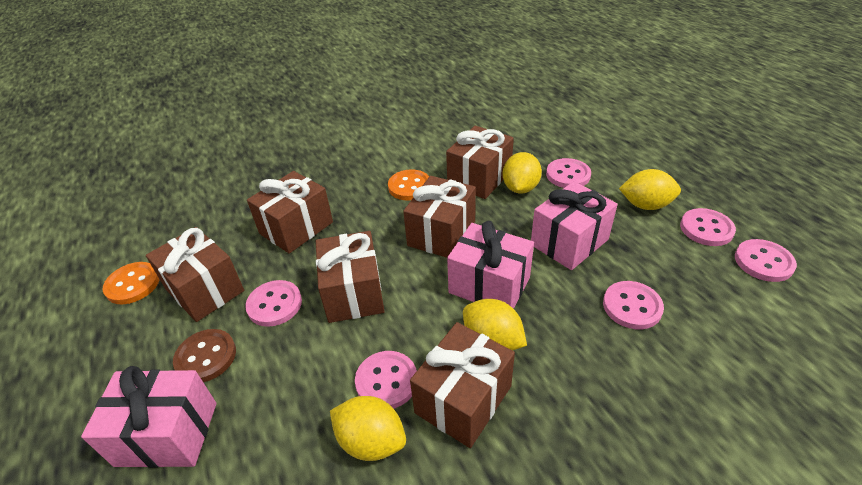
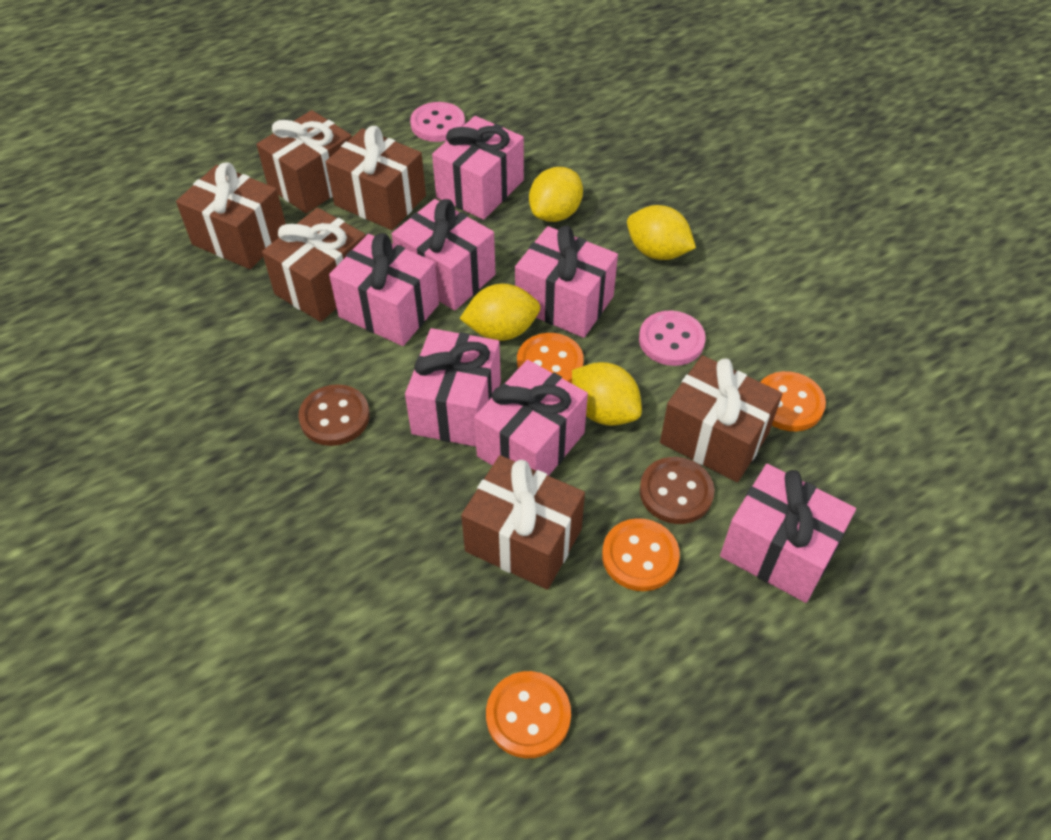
brown button: [173,329,236,382] = 1 -> [298,384,370,446] [640,457,714,524] = 2
orange button: [102,262,160,304] [388,169,429,201] = 2 -> [486,671,571,758] [517,333,584,383] [602,518,680,591] [761,371,826,431] = 4
pink button: [245,280,302,327] [355,351,417,409] [546,158,591,188] [603,281,664,329] [680,208,736,246] [735,239,797,282] = 6 -> [410,102,465,142] [639,311,706,366] = 2
pink gift: [81,366,217,468] [447,221,534,309] [531,181,618,270] = 3 -> [329,233,439,346] [392,199,496,311] [405,328,501,447] [432,116,524,220] [474,360,588,476] [515,225,618,338] [720,464,856,603] = 7

